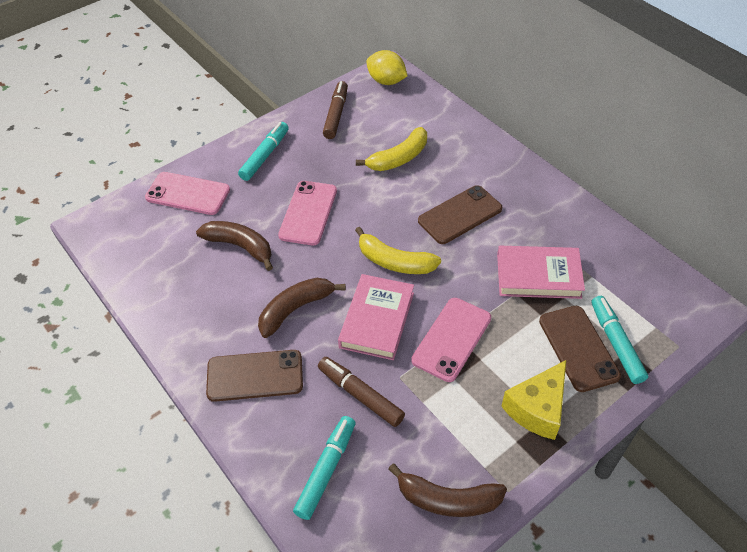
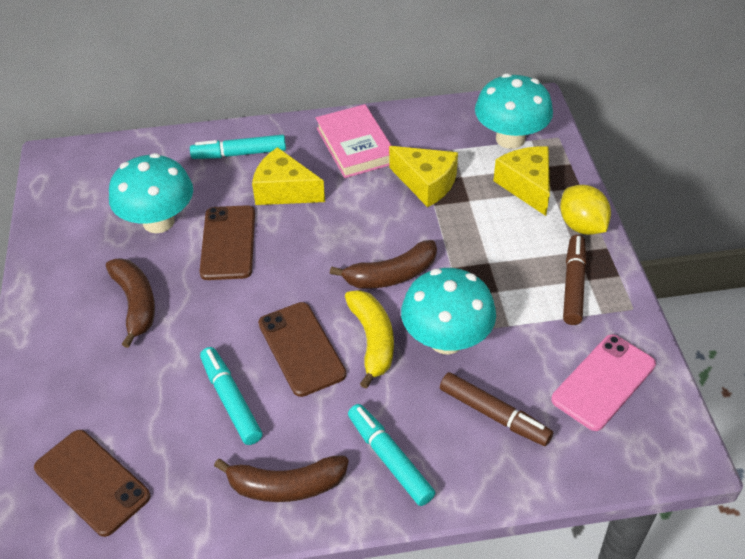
pink book: [338,274,414,360] [497,246,585,299] = 2 -> [316,104,392,178] = 1
pink phone: [145,172,230,215] [278,181,337,245] [411,298,491,382] = 3 -> [551,334,656,431] = 1
turquoise mushroom: none = 0 -> [109,153,193,233] [401,268,496,355] [475,73,553,149] = 3
yellow banana: [355,227,441,274] [356,127,427,171] = 2 -> [345,290,394,389] = 1
yellow cheese: [501,360,566,440] = 1 -> [252,147,325,205] [389,146,458,207] [493,146,550,216] = 3

